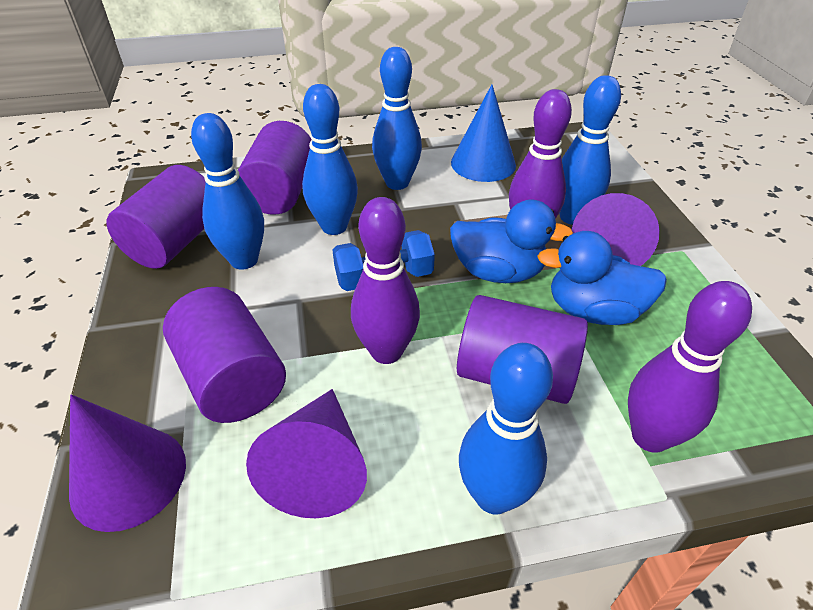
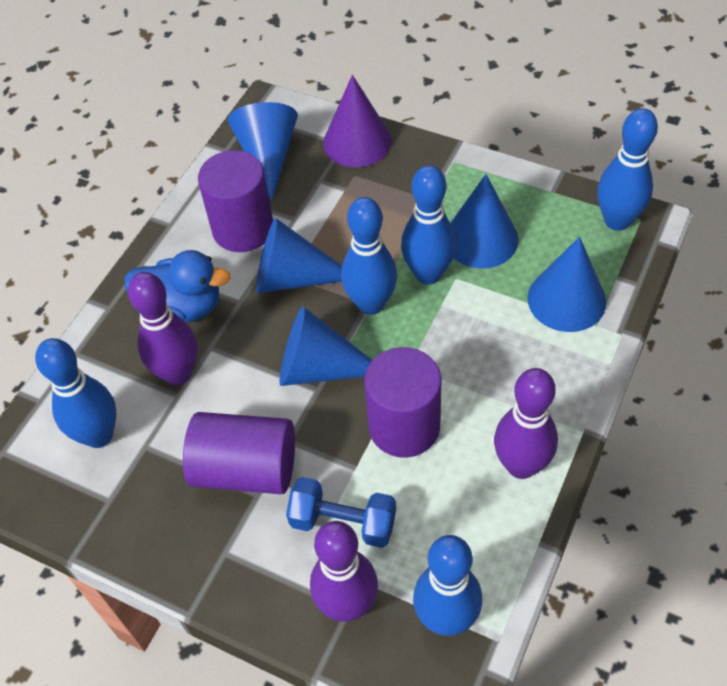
blue cone: [451,84,516,182] = 1 -> [228,102,298,201] [256,218,342,293] [280,307,372,386] [450,174,519,269] [527,237,606,332] = 5
blue duck: [450,199,573,283] [537,231,667,325] = 2 -> [124,250,231,323] = 1
purple cone: [69,394,186,532] [246,389,367,518] [572,193,660,266] = 3 -> [323,75,392,167] = 1
purple cylinder: [106,165,206,269] [163,287,286,423] [238,121,312,215] [457,295,588,404] = 4 -> [183,412,295,494] [198,150,273,252] [364,347,442,458] = 3

